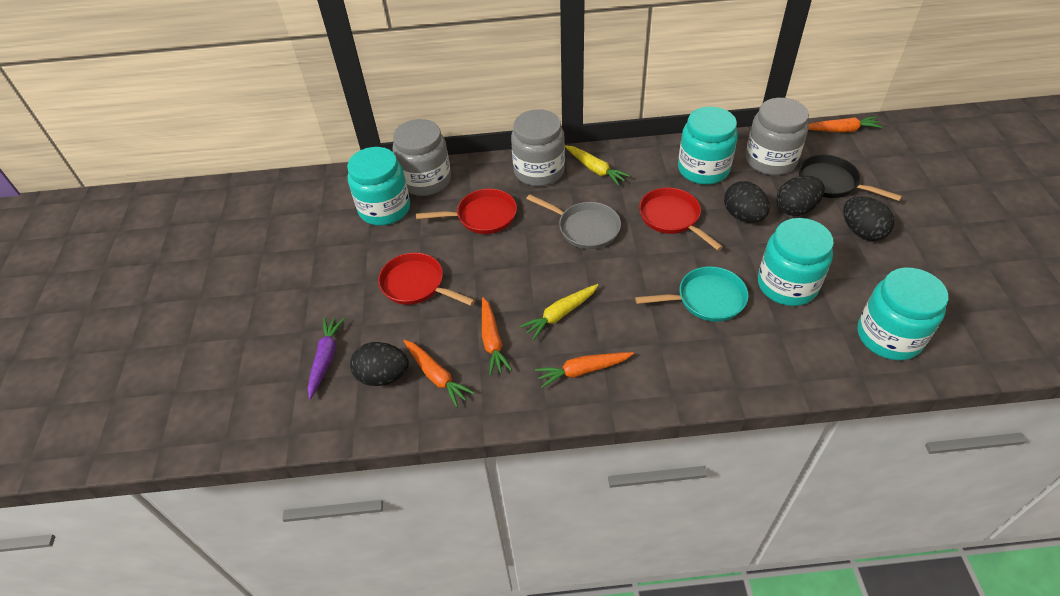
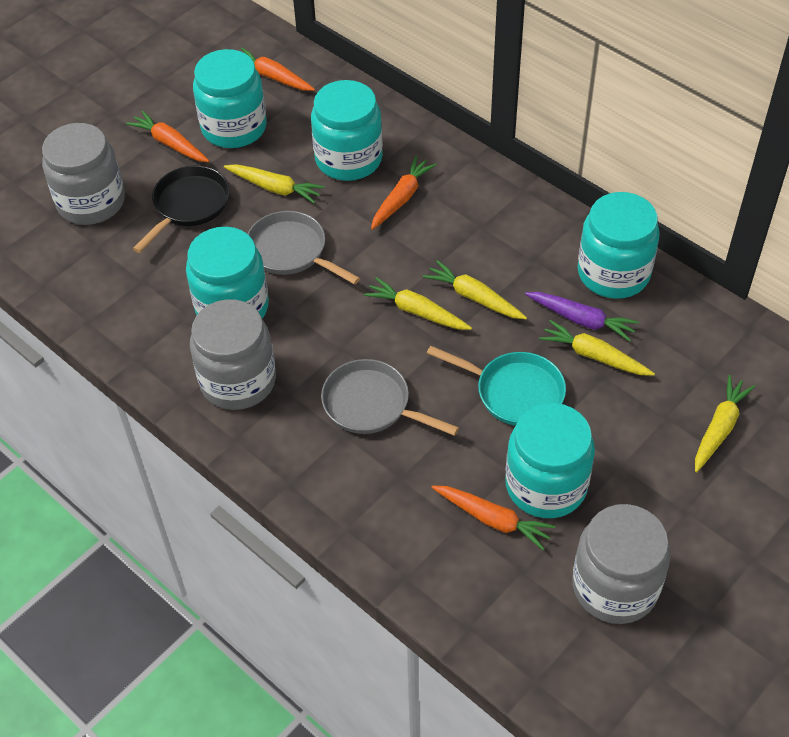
black egg: [350,342,409,386] [724,181,770,222] [776,176,825,216] [843,196,894,241] = 4 -> none = 0
grey pan: [526,194,621,249] = 1 -> [248,211,360,285] [321,359,459,436] = 2
red pan: [378,252,475,306] [416,189,517,234] [639,188,723,251] = 3 -> none = 0
turquoise jar: [347,147,410,226] [678,107,738,185] [758,218,834,306] [858,268,948,360] = 4 -> [186,227,269,319] [193,49,267,148] [311,80,383,181] [505,403,595,518] [578,192,660,299] = 5
yellow carrot: [520,284,598,340] [565,145,630,186] = 2 -> [224,164,325,204] [363,277,472,330] [423,260,527,319] [539,320,655,376] [695,375,755,472] = 5

